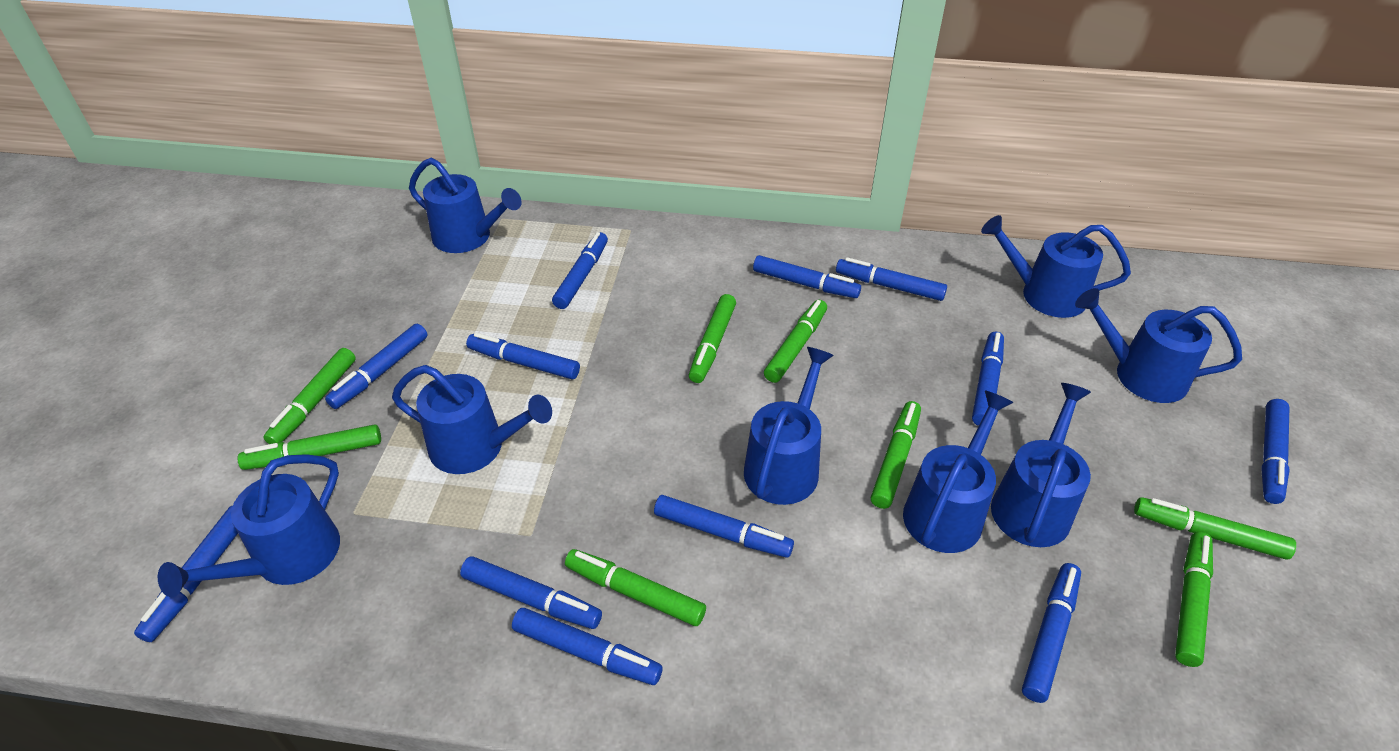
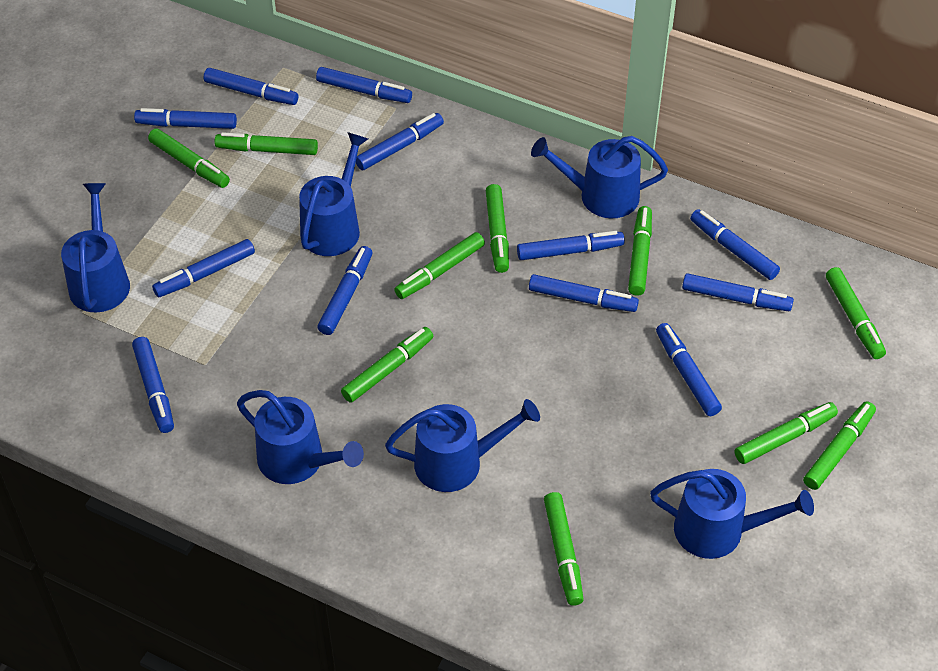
blue watering can: [158,454,340,597] [392,365,552,474] [409,158,522,253] [744,347,834,505] [903,391,1013,553] [981,215,1131,318] [991,383,1091,547] [1075,288,1242,403] = 8 -> [61,183,130,312] [237,390,364,484] [299,132,368,256] [385,399,540,492] [531,136,668,218] [650,469,814,559] = 6
green marker: [238,424,381,470] [263,348,356,444] [565,549,706,626] [689,294,736,383] [764,300,827,383] [871,401,921,509] [1134,497,1296,559] [1175,532,1213,667] = 8 -> [148,128,230,188] [214,132,318,155] [341,327,433,403] [394,232,485,299] [486,184,509,273] [544,492,584,606] [628,206,652,296] [735,402,838,464] [803,401,876,490] [826,267,886,359] = 10

